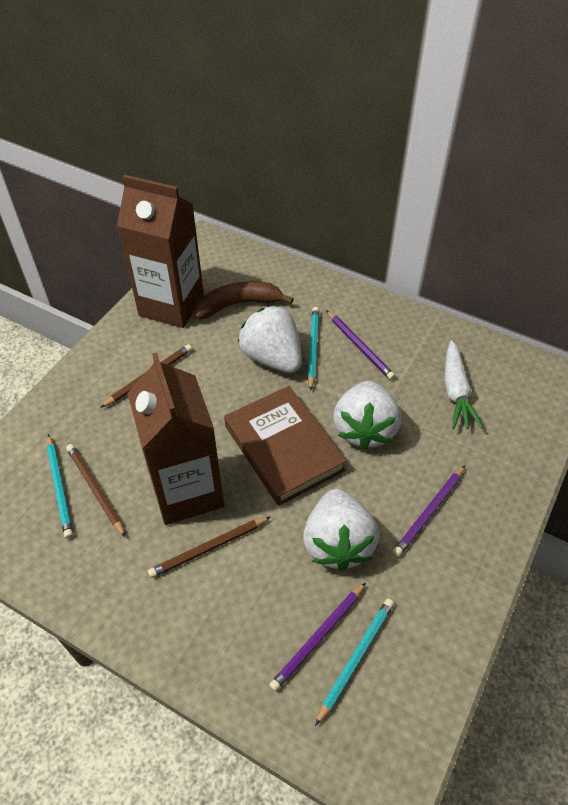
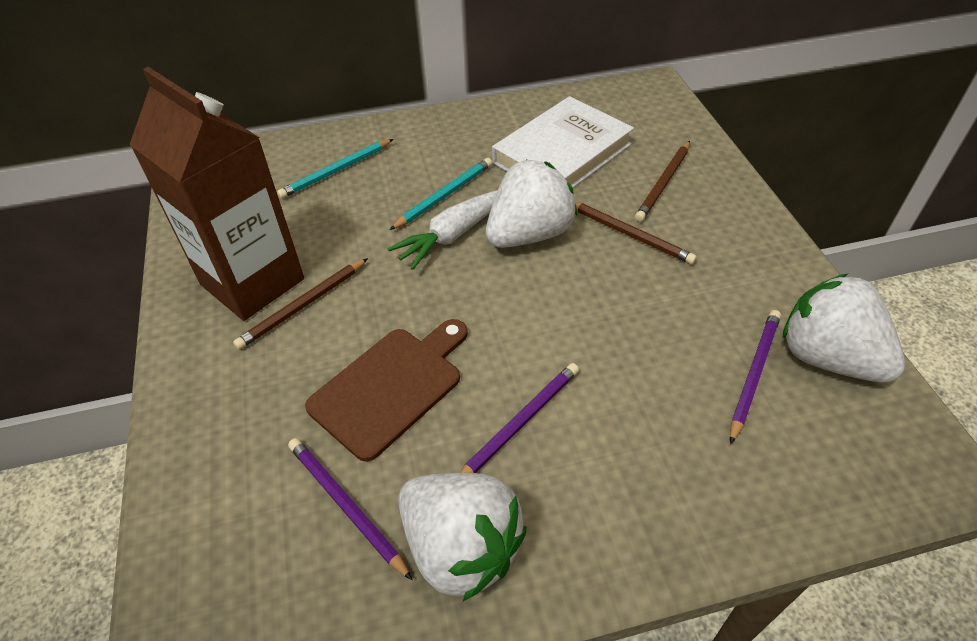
brown banana: [194,281,294,320] = 1 -> none = 0
brown book: [224,386,346,506] = 1 -> none = 0
brown carton: [117,175,204,328] [127,352,224,525] = 2 -> [129,67,304,321] = 1
brown cutting board: none = 0 -> [305,319,468,462] = 1
turquoise pencil: [47,434,73,539] [308,307,319,391] [315,599,394,726] = 3 -> [277,139,393,199] [389,158,492,230] = 2
white book: none = 0 -> [492,96,634,188] = 1

